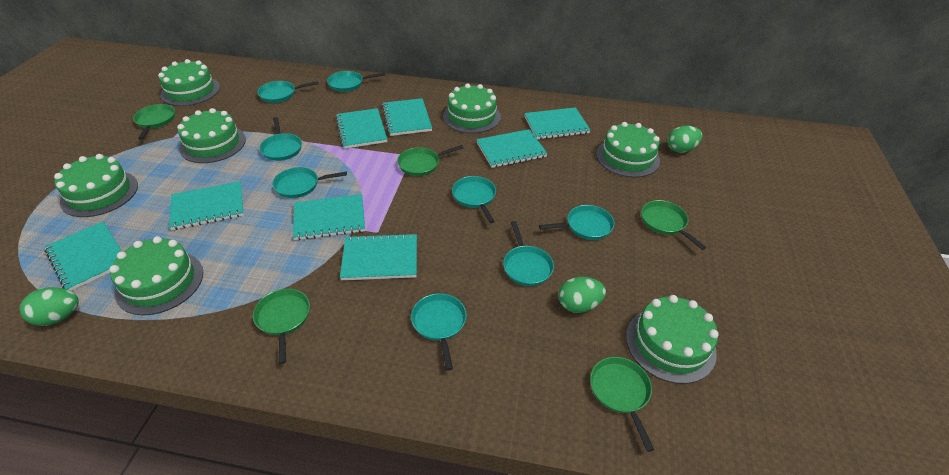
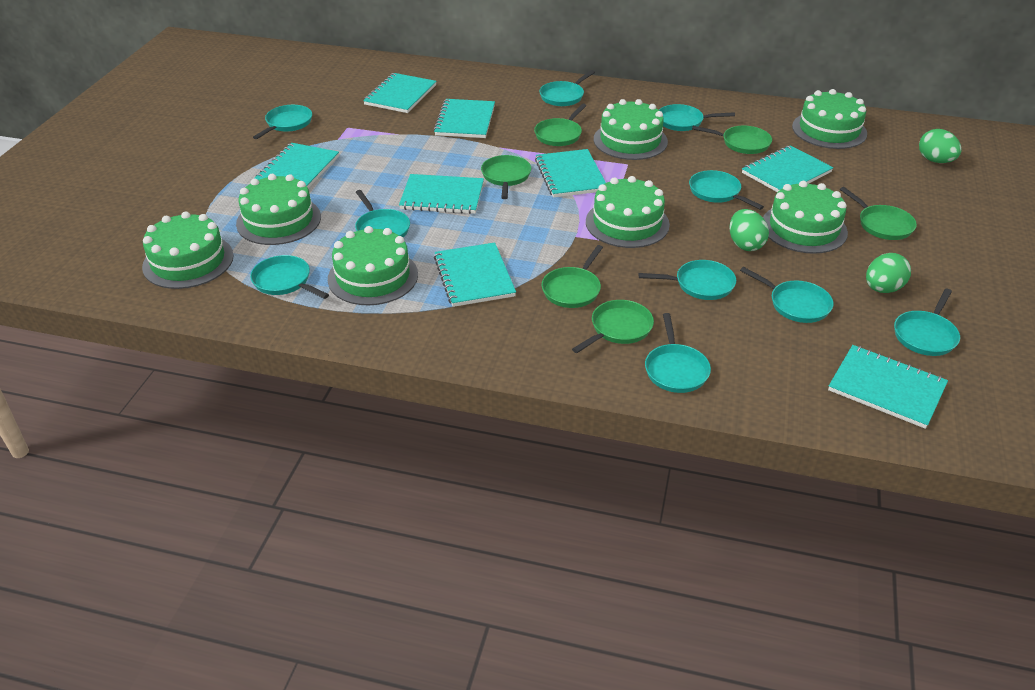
green pan: [133,104,175,140] [253,289,310,364] [397,145,463,176] [590,357,654,452] [641,200,706,250] = 5 -> [481,155,531,199] [534,104,586,146] [542,245,603,308] [572,300,654,353] [692,126,772,154] [840,187,917,240] = 6
turquoise pan: [257,81,318,103] [260,117,302,161] [273,167,347,198] [327,71,385,92] [411,293,467,371] [452,176,496,223] [503,221,554,286] [539,205,614,240] = 8 -> [250,255,329,299] [253,105,312,139] [355,190,410,237] [539,70,595,106] [639,260,736,300] [645,313,711,393] [659,104,735,131] [689,170,764,210] [740,267,833,323] [894,288,960,356] = 10

